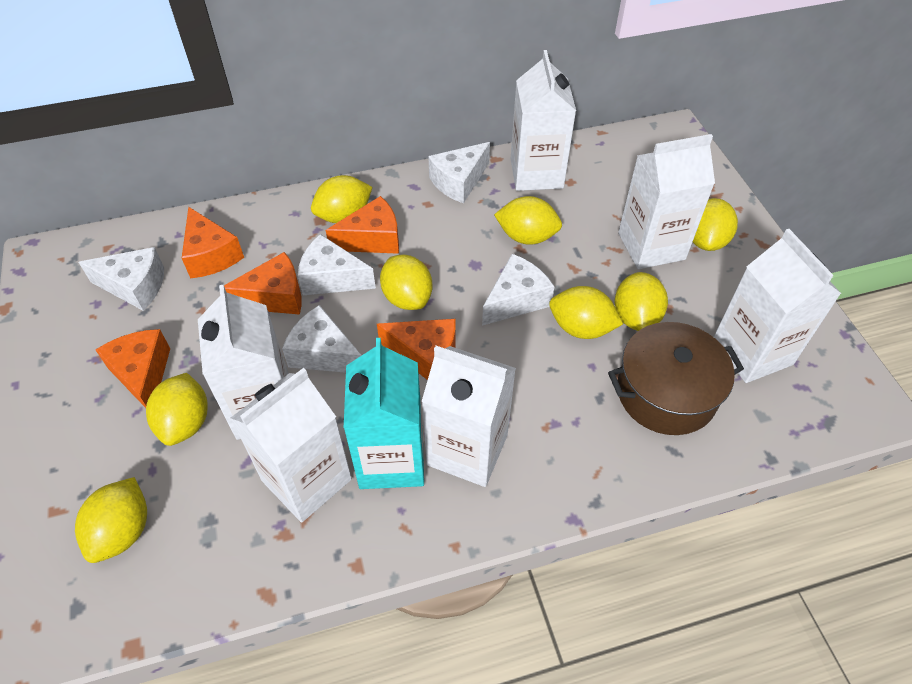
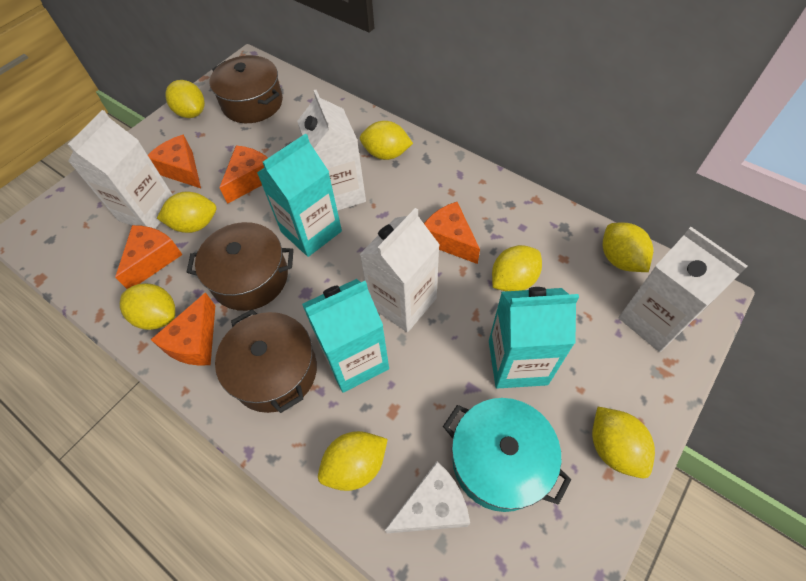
brown pot: [608,322,744,435] = 1 -> [187,222,294,311] [210,55,283,123] [215,309,317,413] = 3
turquoise carton: [344,338,424,489] = 1 -> [257,133,342,257] [302,279,389,393] [489,287,579,389] = 3
turquoise pot: none = 0 -> [443,398,571,512] = 1
white carton: [198,285,289,440] [230,368,352,522] [421,346,516,487] [511,50,576,191] [618,134,715,269] [714,229,842,383] = 6 -> [68,110,173,229] [297,90,366,211] [359,208,440,332] [618,227,748,352] = 4
white cheese: [79,247,164,311] [282,305,362,373] [298,234,376,295] [428,142,490,203] [482,254,554,326] = 5 -> [385,462,470,533] = 1

